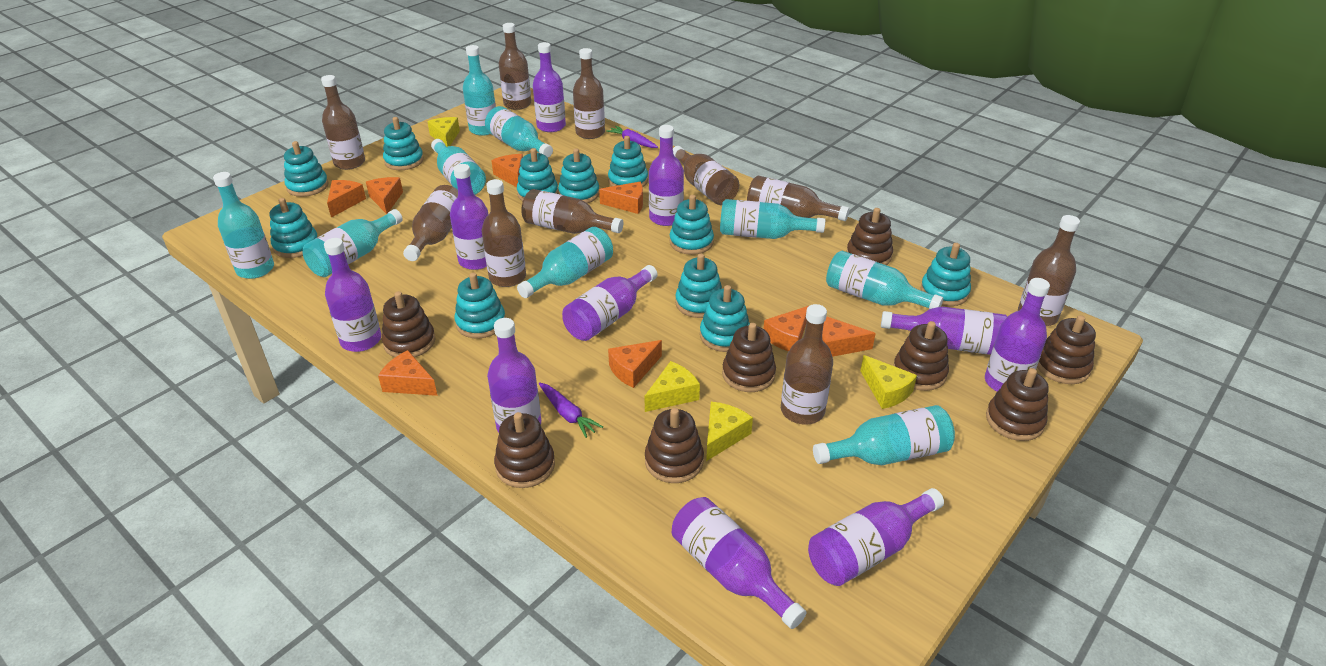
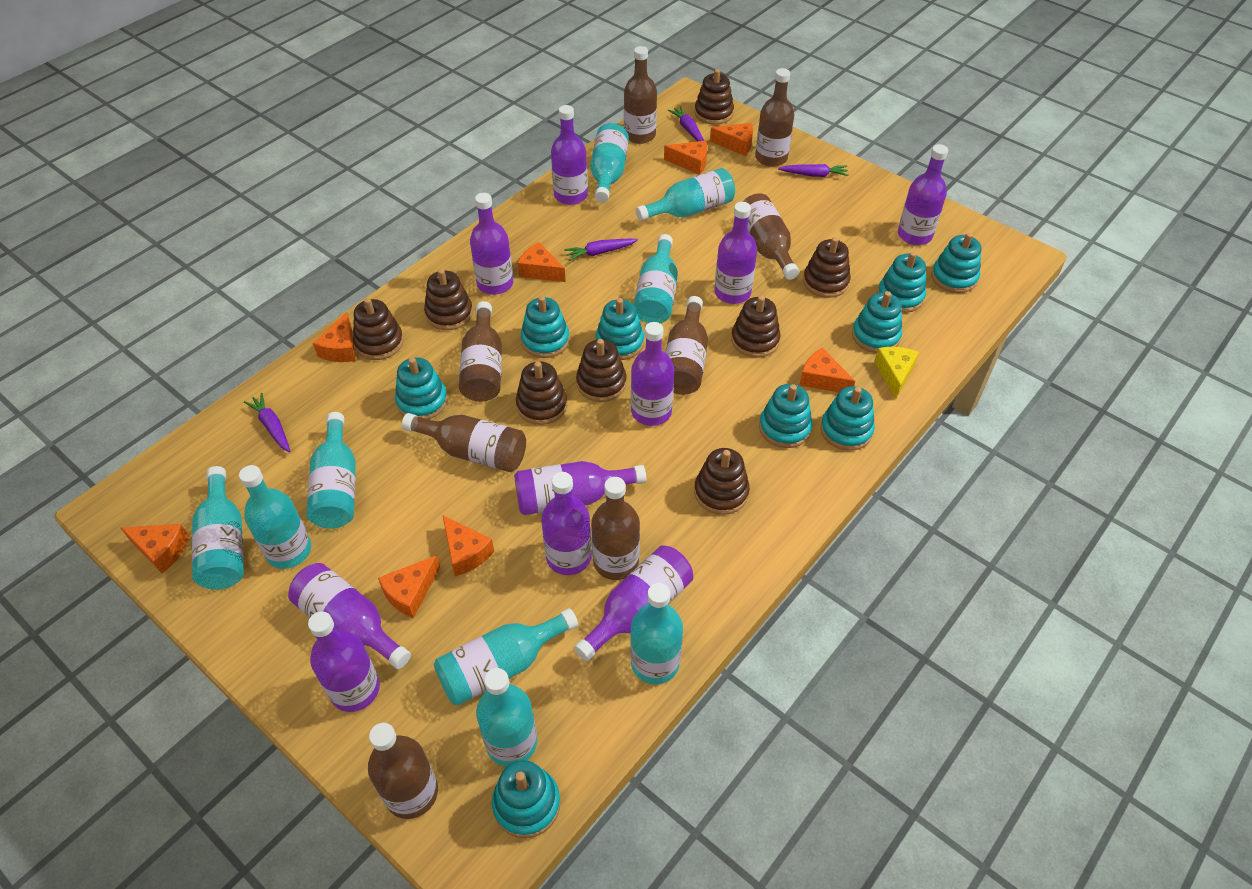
brown bottle: [321,75,365,170] [403,185,458,261] [482,179,526,287] [499,23,531,110] [521,189,623,234] [573,48,605,139] [673,146,739,205] [747,176,849,221] [781,304,833,425] [1018,215,1080,326] = 10 -> [368,723,438,819] [402,413,526,472] [459,301,502,402] [591,477,640,580] [624,46,657,144] [665,296,708,395] [742,193,799,280] [755,68,794,167] = 8
purple carrot: [538,382,603,438] [606,126,658,148] = 2 -> [244,393,290,452] [564,239,638,261] [668,106,704,141] [778,164,848,177] = 4
turquoise stacking toy: [270,198,318,258] [284,141,329,197] [383,117,424,170] [455,273,506,339] [517,148,558,201] [558,148,599,203] [608,136,648,187] [669,195,714,255] [675,254,722,318] [700,285,750,352] [920,243,971,306] = 11 -> [395,357,448,419] [492,760,560,838] [521,296,570,358] [595,298,644,360] [759,384,812,448] [820,386,875,451] [852,291,902,353] [877,252,926,313] [931,233,982,293] = 9
yellow cheese: [427,117,460,147] [644,361,700,412] [706,402,753,461] [860,355,917,409] = 4 -> [874,347,919,399] = 1

